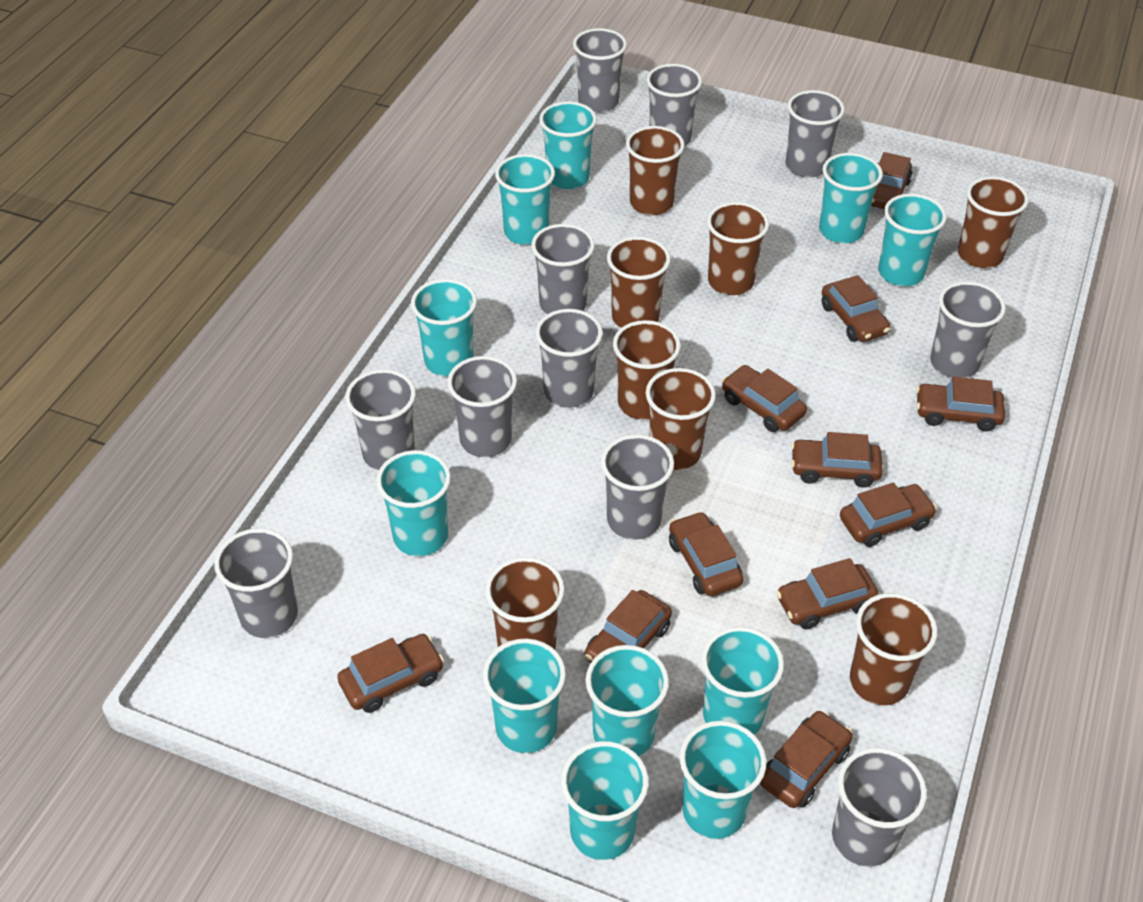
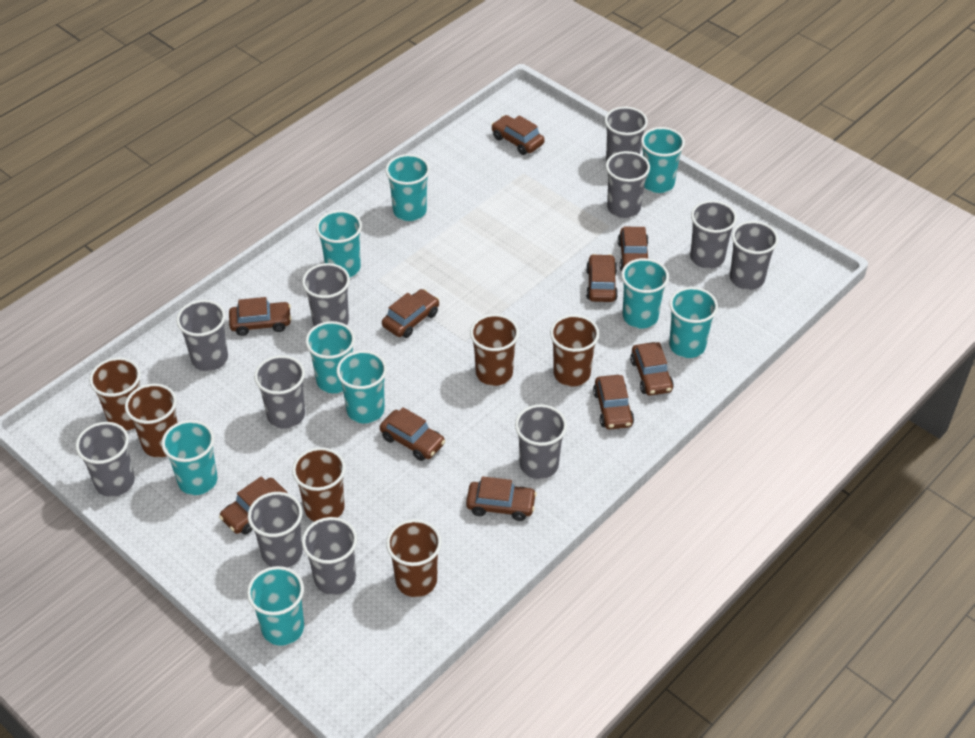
brown car: [337,634,444,713] [585,590,672,663] [669,511,743,596] [722,365,807,432] [760,710,852,808] [776,558,878,630] [791,432,883,488] [822,275,890,342] [840,482,937,547] [871,152,913,209] [916,377,1005,431] = 11 -> [219,476,287,535] [229,297,292,336] [380,407,445,461] [382,289,439,338] [466,476,537,521] [491,115,545,155] [586,254,618,302] [593,375,634,430] [618,227,649,271] [630,342,674,396] = 10
brown cup: [485,557,565,650] [607,237,671,328] [613,320,681,420] [626,126,685,215] [646,368,716,470] [707,202,769,295] [850,593,937,705] [958,176,1029,268] = 8 -> [89,357,141,431] [125,383,178,458] [292,447,346,522] [386,519,442,597] [470,314,519,386] [550,315,599,386] = 6
turquoise cup: [376,450,451,556] [411,279,477,376] [483,639,566,753] [495,154,555,245] [539,101,597,189] [561,741,649,860] [586,645,669,756] [679,721,767,839] [701,627,784,735] [819,153,883,243] [878,194,947,286] = 11 -> [161,420,217,495] [247,566,304,646] [305,321,355,393] [316,210,362,277] [336,350,387,423] [385,154,430,221] [621,258,669,328] [641,127,685,193] [669,287,718,358] = 9

